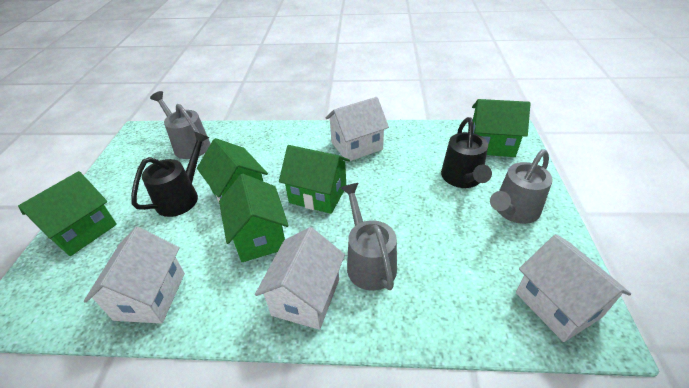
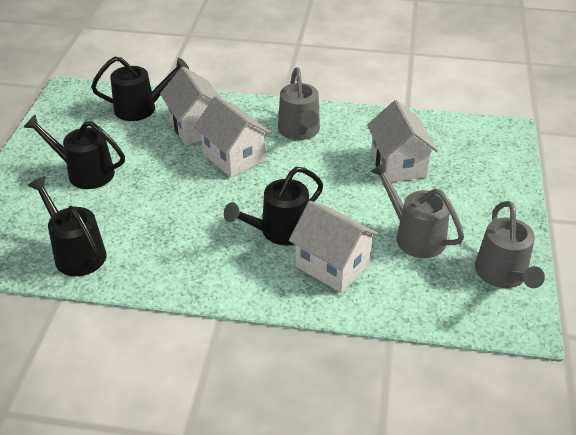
black watering can: [131,131,210,217] [441,117,492,188] = 2 -> [23,115,125,189] [28,176,106,276] [91,57,189,121] [224,167,323,246] = 4
green house: [18,171,117,256] [197,138,268,202] [219,174,289,262] [279,145,350,214] [472,99,531,157] = 5 -> none = 0

